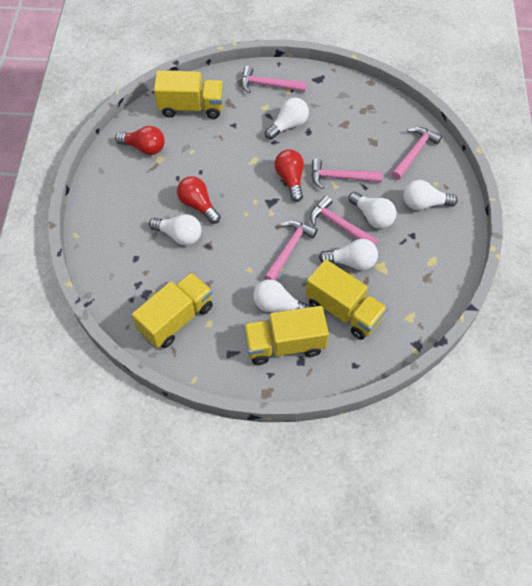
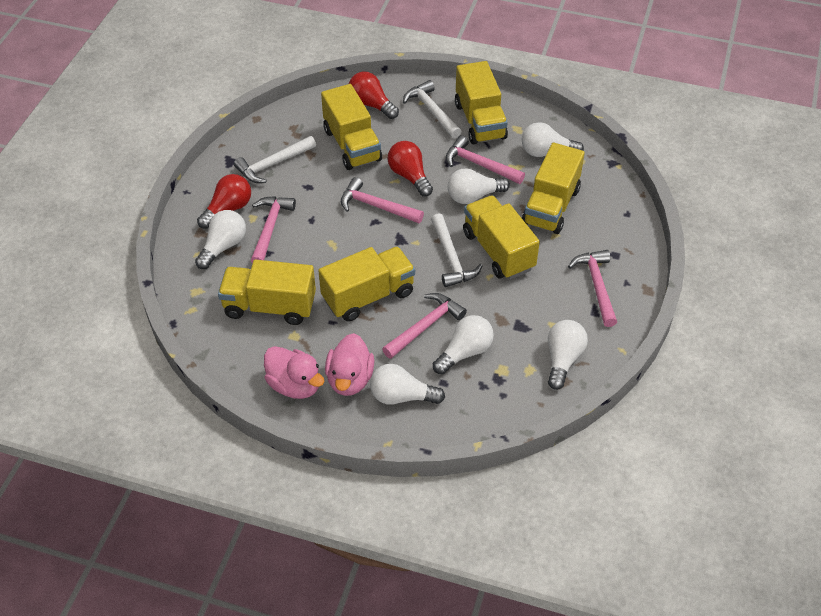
pink duck: none = 0 -> [264,346,325,399] [325,333,374,396] = 2
white hammer: none = 0 -> [234,136,316,183] [403,80,462,139] [431,213,483,287] = 3
yellow truck: [132,272,213,348] [154,70,224,119] [244,306,329,365] [306,260,387,340] = 4 -> [218,260,316,325] [318,247,415,322] [321,84,382,170] [455,61,508,144] [463,195,540,279] [522,143,585,234] = 6

